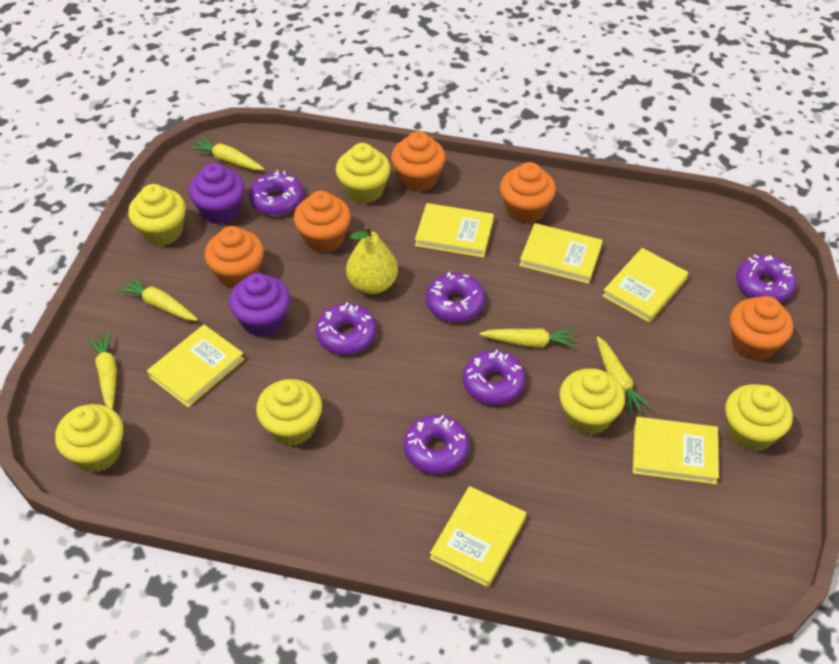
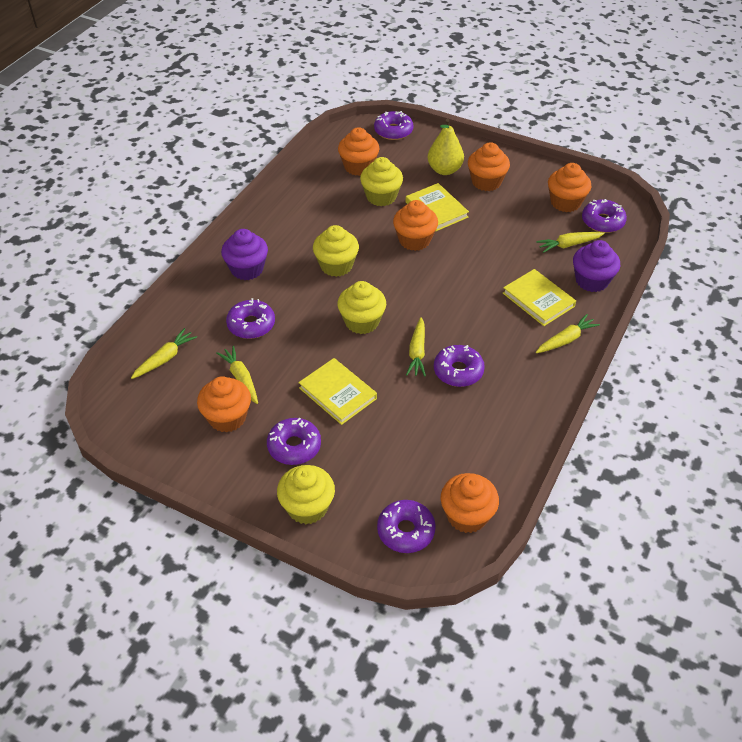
orange cupcake: [205,226,264,288] [294,191,351,253] [391,131,446,192] [500,162,556,223] [730,296,793,361] = 5 -> [197,376,251,433] [338,127,379,176] [393,200,438,251] [441,473,499,533] [468,142,510,191] [548,163,591,212] = 6
yellow book: [147,325,244,407] [415,203,494,258] [430,486,526,587] [519,223,603,284] [602,248,688,322] [633,417,719,484] = 6 -> [299,358,377,425] [406,183,469,231] [503,269,576,326] = 3
yellow cupcake: [55,404,123,472] [128,184,186,246] [256,379,322,446] [336,143,391,204] [559,368,625,435] [725,384,793,451] = 6 -> [277,465,335,524] [313,225,359,277] [337,281,386,334] [360,157,403,206] = 4

